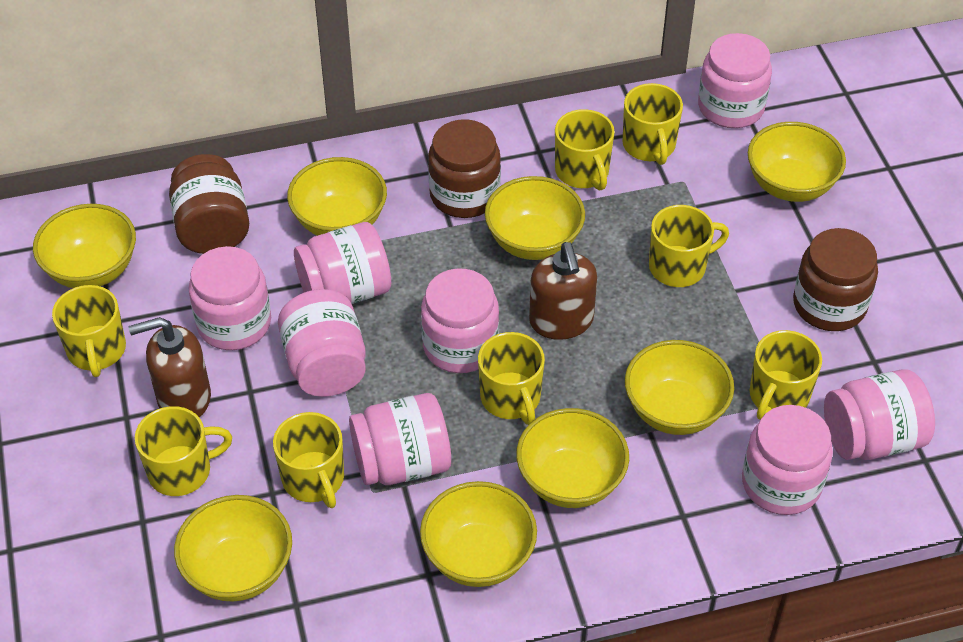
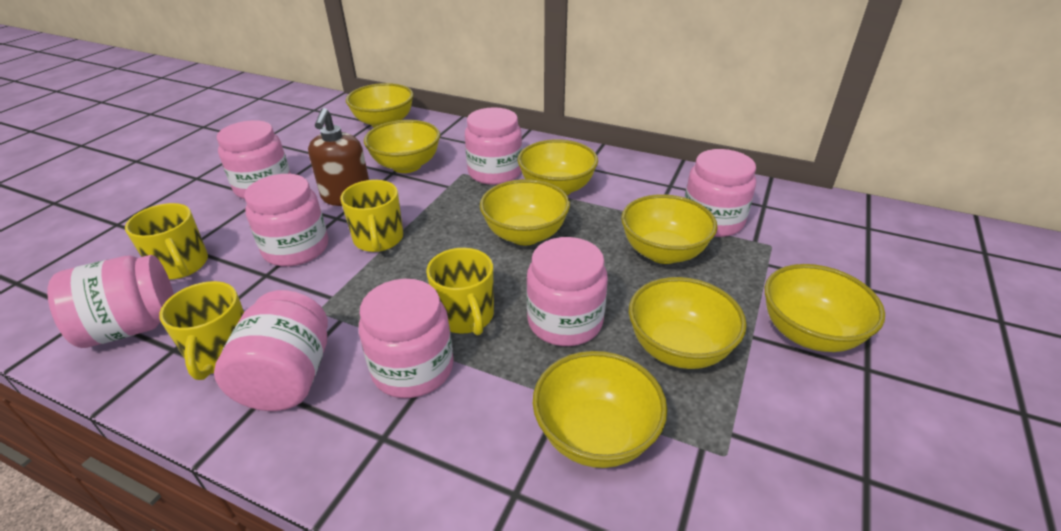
brown jar: [169,154,249,254] [428,119,501,218] [793,228,878,331] = 3 -> none = 0
brown soap dispenser: [128,317,211,418] [529,242,597,340] = 2 -> [308,108,369,206] = 1
yellow mug: [52,285,126,377] [135,406,232,496] [273,412,344,508] [478,332,545,425] [555,109,615,191] [622,83,683,165] [649,205,729,287] [750,330,822,419] = 8 -> [125,203,208,280] [159,281,244,380] [340,180,403,252] [426,248,494,336] = 4

